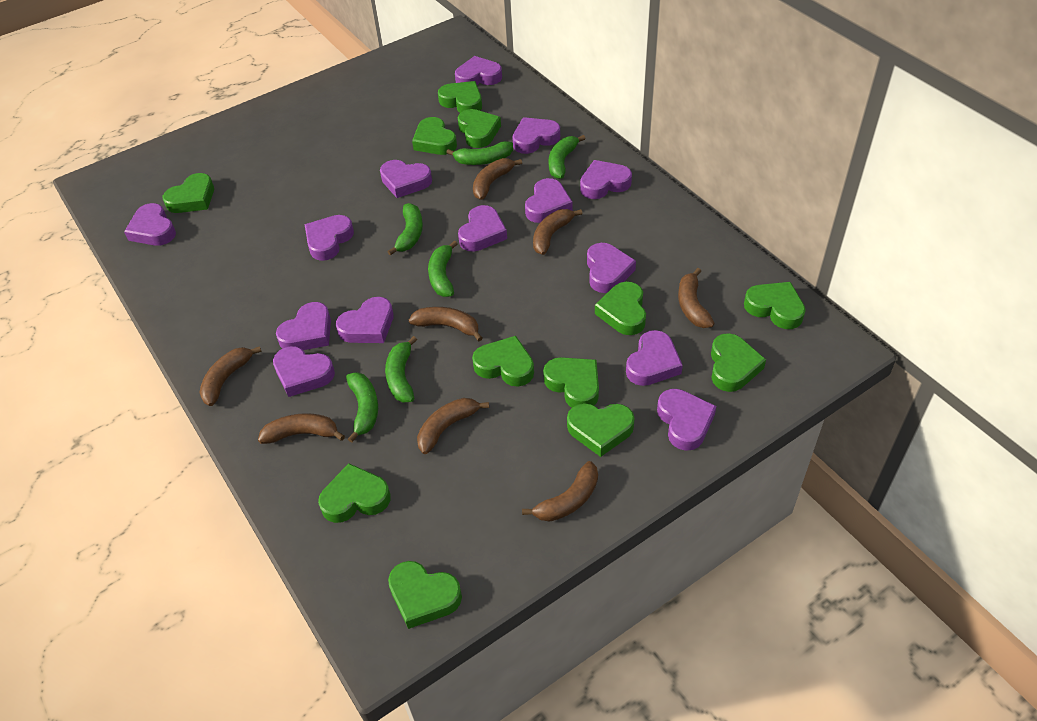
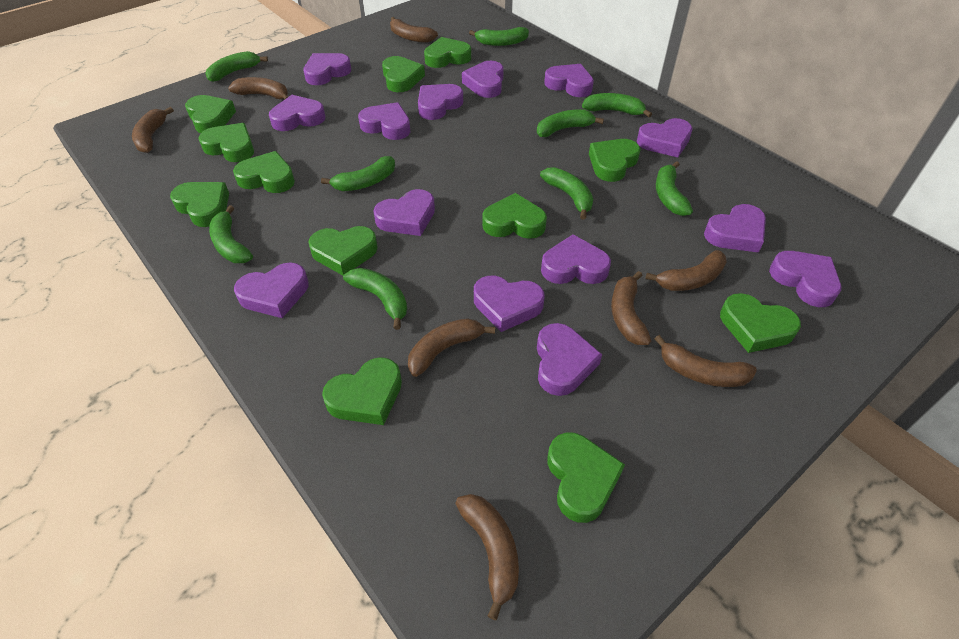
green banana: [346,372,378,443] [385,336,417,403] [387,203,423,255] [428,240,457,297] [446,141,513,165] [549,135,586,179] = 6 -> [205,51,268,82] [209,205,253,263] [321,156,395,191] [343,268,407,330] [469,27,529,46] [537,109,604,137] [540,167,593,220] [582,93,652,117] [656,161,693,216] = 9

